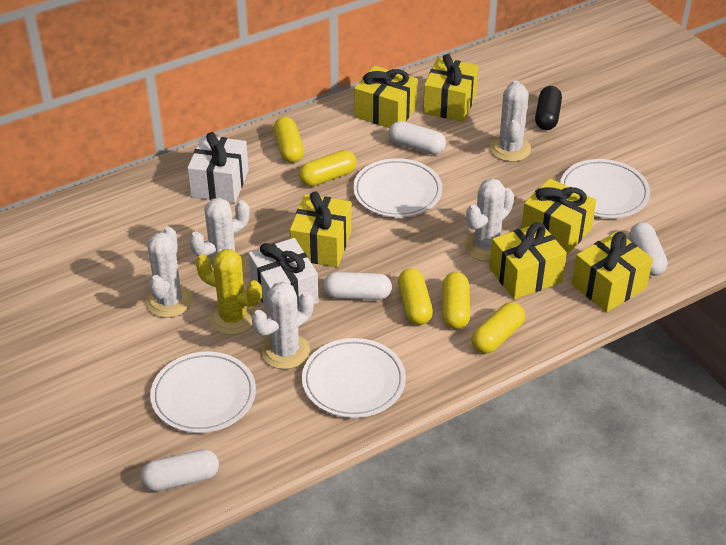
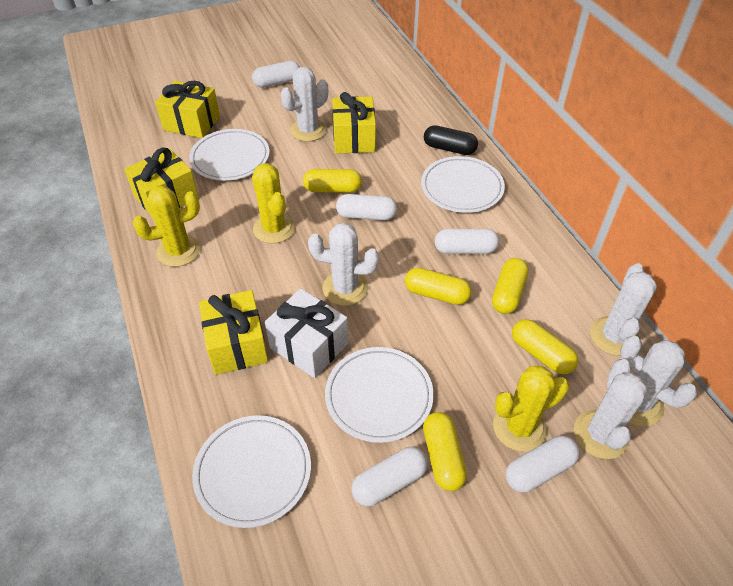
white capsule: [141,449,219,492] [323,272,392,300] [389,121,446,155] [629,222,668,276] = 4 -> [252,61,300,88] [336,194,397,220] [352,447,428,506] [435,229,499,254] [506,436,579,492] = 5
white gift: [187,132,249,203] [248,238,319,312] = 2 -> [265,288,348,378] = 1
yellow cactus: [196,249,262,335] = 1 -> [133,186,201,267] [252,163,295,244] [493,366,569,452] = 3
yellow gift: [290,191,351,267] [354,66,418,128] [423,54,479,122] [489,222,567,299] [521,178,596,255] [572,232,653,312] = 6 -> [124,147,199,217] [155,81,220,138] [199,290,268,375] [332,92,376,154] = 4

